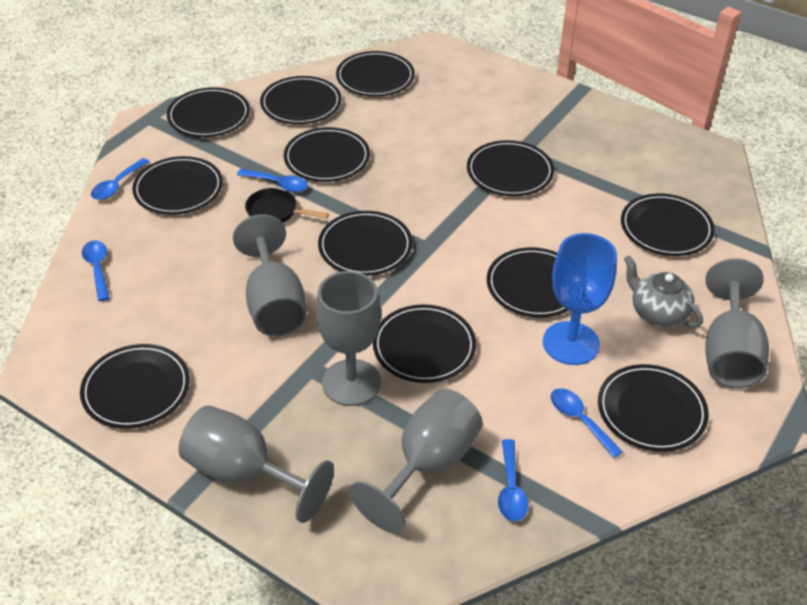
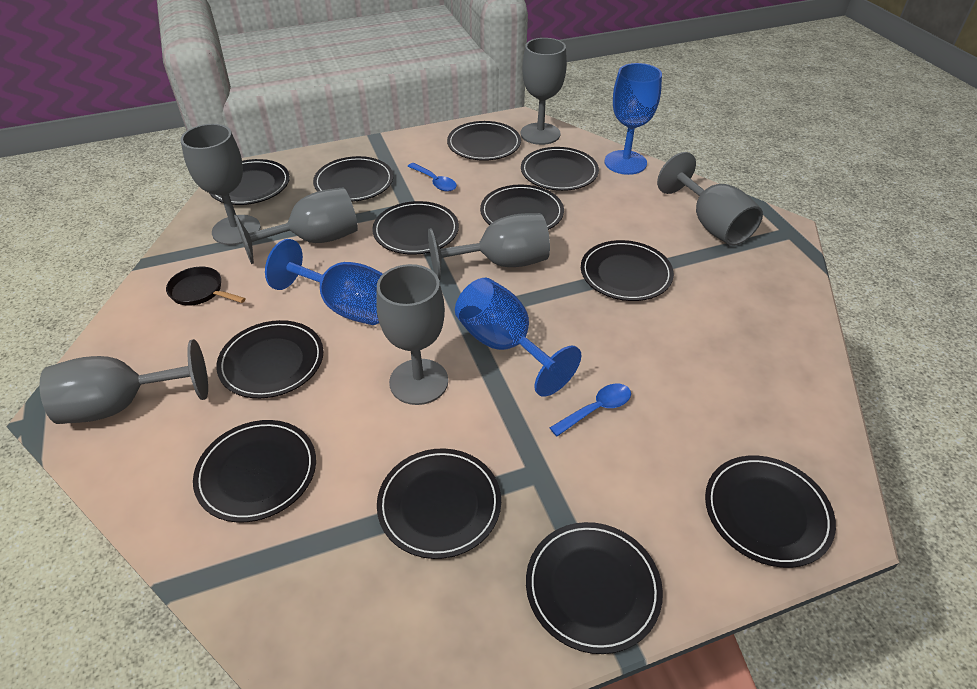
blue goblet: [543,233,617,365] = 1 -> [265,239,383,325] [455,278,581,397] [605,63,662,175] = 3
blue spoon: [82,240,109,301] [91,158,149,200] [237,169,308,192] [498,439,529,522] [551,388,623,458] = 5 -> [407,163,457,192] [550,383,631,437] = 2
grey goblet: [179,405,334,523] [233,214,307,336] [316,271,381,406] [350,389,483,533] [705,258,769,388] = 5 -> [39,339,208,424] [181,124,261,245] [234,187,358,264] [376,264,448,405] [428,213,550,280] [520,38,567,145] [657,152,763,246] = 7
grey teapot: [624,255,703,328] = 1 -> none = 0

